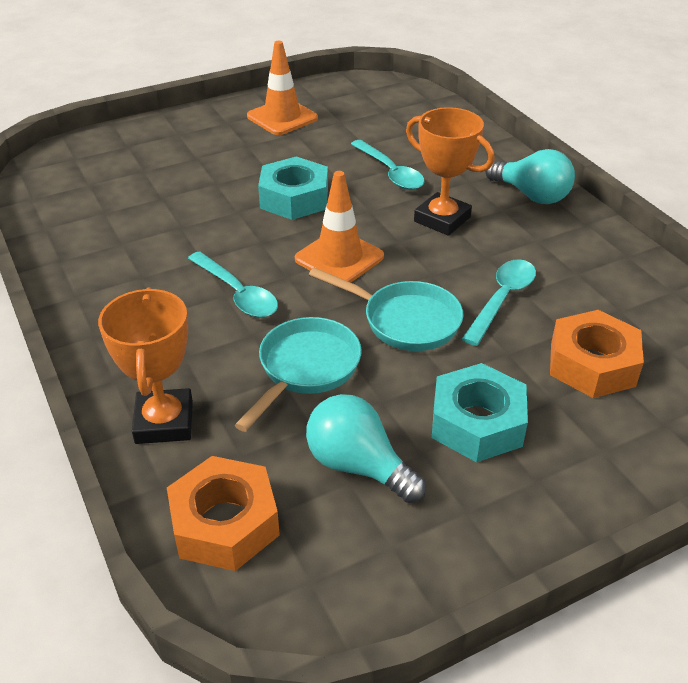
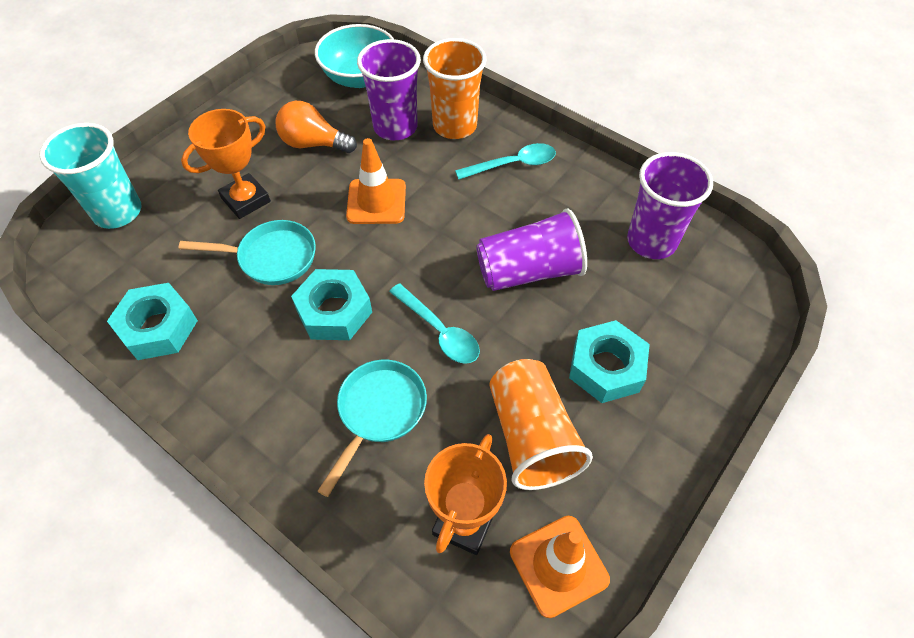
orange cup: none = 0 -> [423,38,486,139] [490,359,593,490] = 2
orange light bulb: none = 0 -> [276,101,357,153] = 1
orange nut: [167,456,280,571] [550,310,644,398] = 2 -> none = 0
purple cup: none = 0 -> [357,39,421,140] [476,209,587,291] [627,152,713,259] = 3
turquoise bowl: none = 0 -> [315,24,394,88] = 1
turquoise cup: none = 0 -> [39,123,141,229] = 1
turquoise light bulb: [306,394,426,503] [485,149,575,204] = 2 -> none = 0
turquoise nut: [258,156,328,220] [432,363,528,462] = 2 -> [107,283,198,360] [291,269,372,340] [569,320,650,403] = 3
turquoise spoon: [188,252,278,318] [351,140,425,190] [462,259,536,346] = 3 -> [389,283,480,364] [455,143,556,179] = 2

